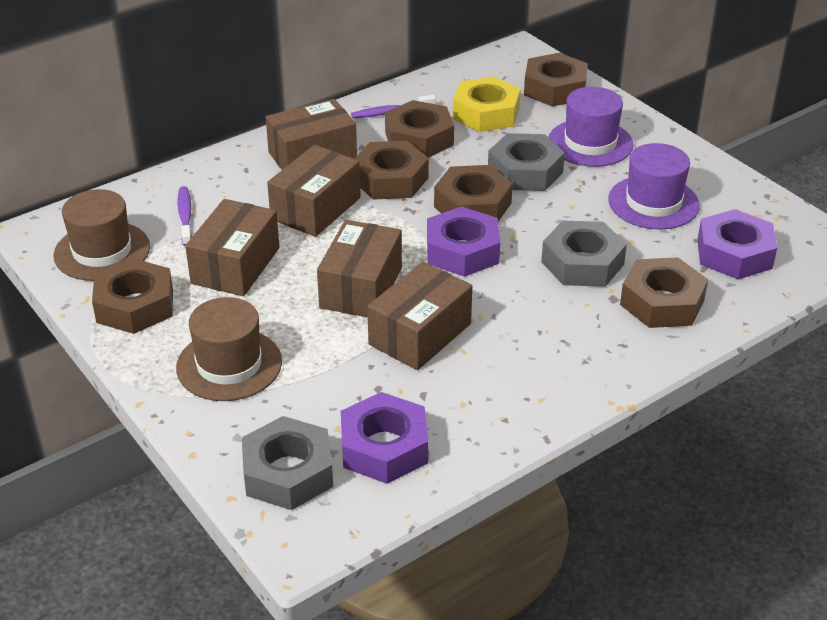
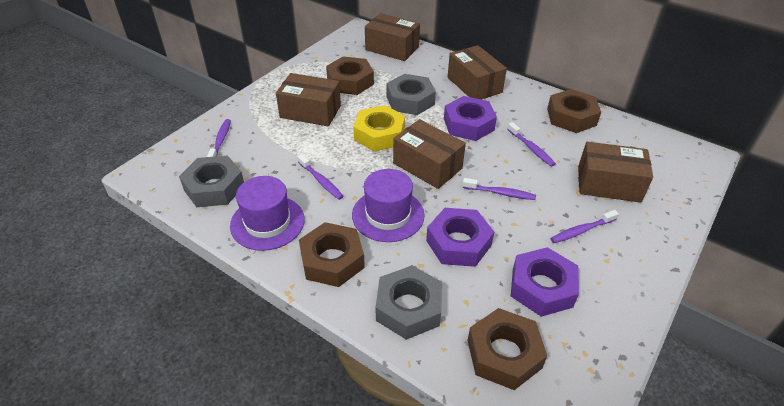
brown hat: [53,189,150,281] [176,297,282,401] = 2 -> none = 0
brown nut: [92,258,173,334] [354,141,429,200] [385,100,454,158] [434,165,513,222] [524,53,588,107] [620,257,708,328] = 6 -> [299,222,365,287] [326,56,374,95] [468,308,547,390] [547,89,601,133] = 4
purple toothbrush: [178,186,192,246] [351,95,436,118] = 2 -> [207,119,231,157] [297,154,344,200] [462,178,536,200] [507,122,556,167] [550,210,619,243] = 5

